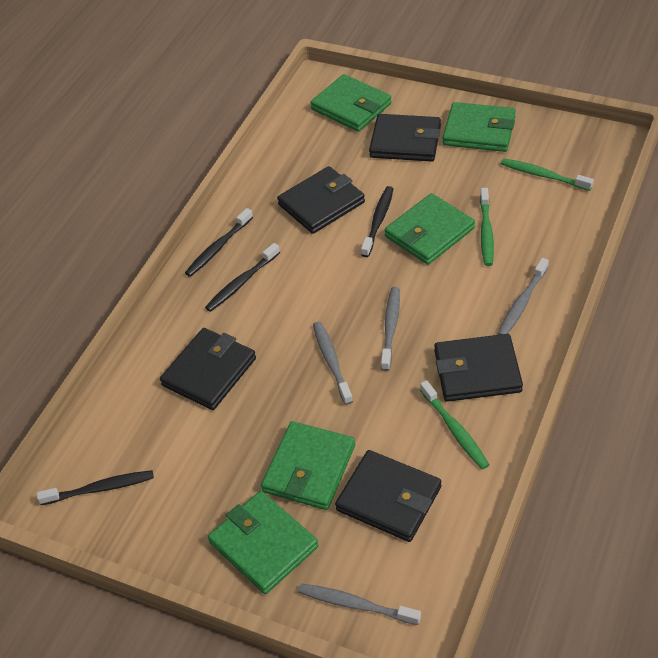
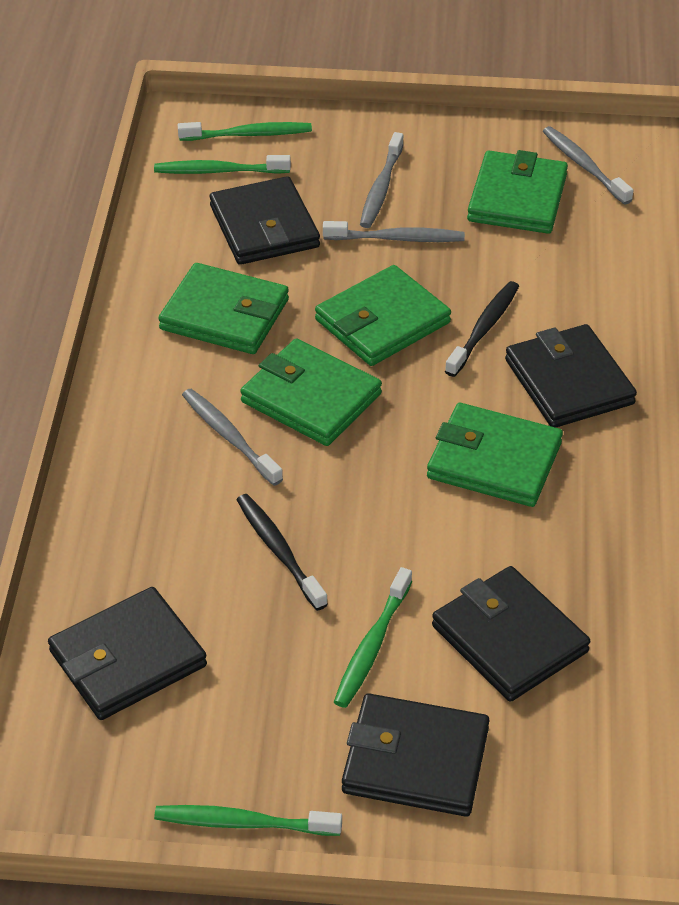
black toothbrush: [37,470,154,505] [185,208,253,277] [205,243,280,312] [361,186,394,257] = 4 -> [237,494,328,611] [445,281,519,377] = 2
green toothbrush: [420,380,489,470] [480,188,494,266] [501,158,594,191] = 3 -> [154,155,291,174] [154,805,342,836] [178,122,312,141] [334,567,412,708] = 4

